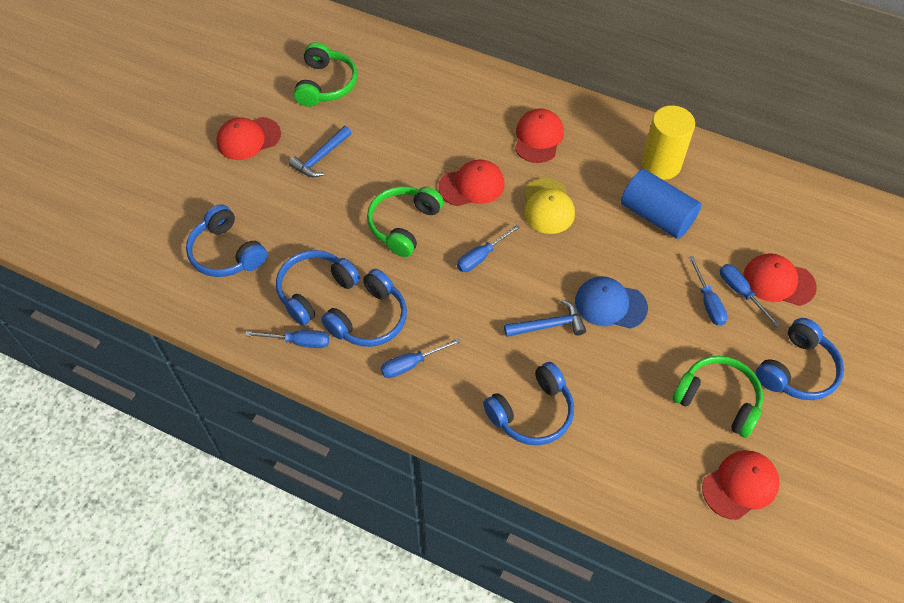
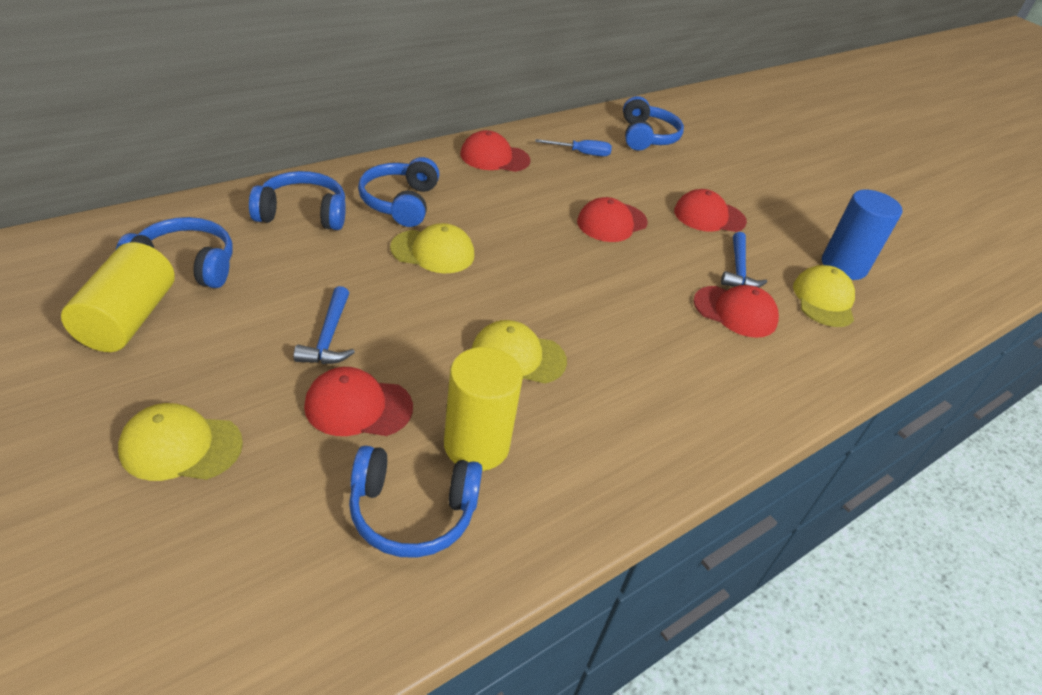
blue cap: [575,276,648,329] = 1 -> none = 0
blue screwdriver: [245,330,329,348] [381,338,461,378] [457,224,520,272] [689,256,728,326] [720,264,780,327] = 5 -> [535,139,612,156] = 1
green headphones: [294,42,357,107] [367,186,444,257] [672,356,763,438] = 3 -> none = 0
yellow cap: [524,178,575,234] = 1 -> [118,403,243,481] [390,223,474,273] [472,320,567,383] [793,265,855,327] = 4
yellow cylinder: [641,105,695,180] = 1 -> [61,242,175,352] [444,347,523,471] = 2

